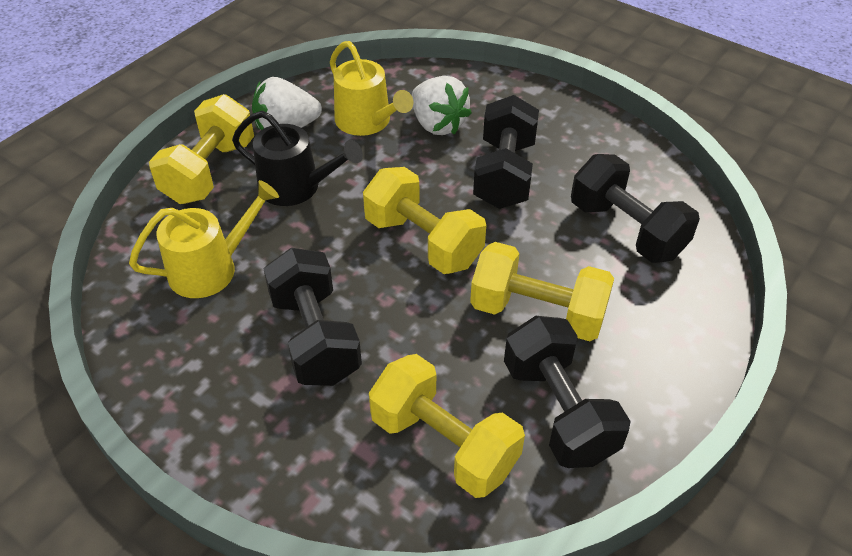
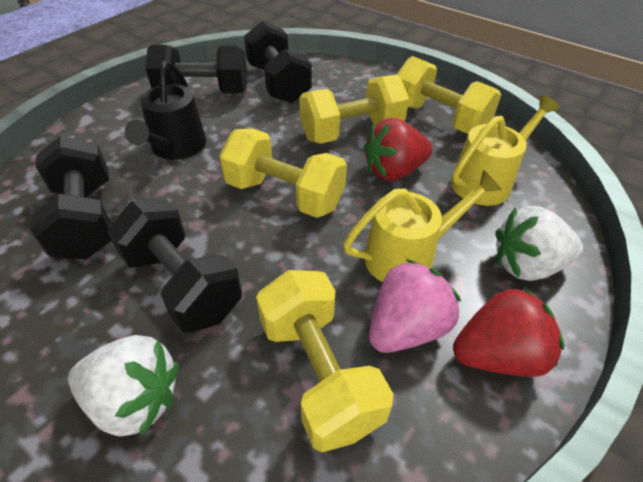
pink strawberry: none = 0 -> [369,259,461,353] = 1
red strawberry: none = 0 -> [364,118,433,181] [453,287,565,377] = 2

